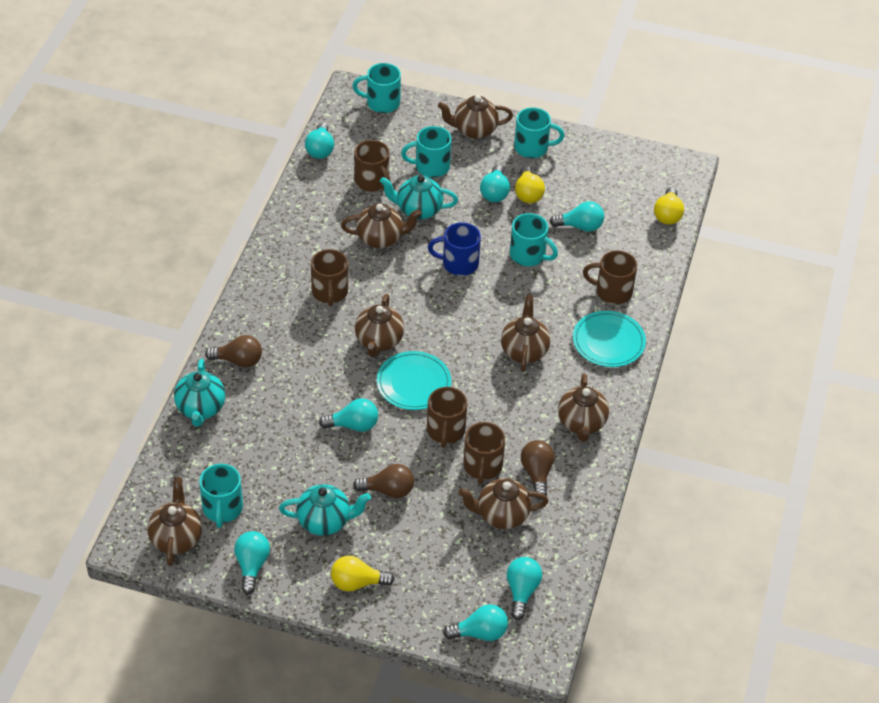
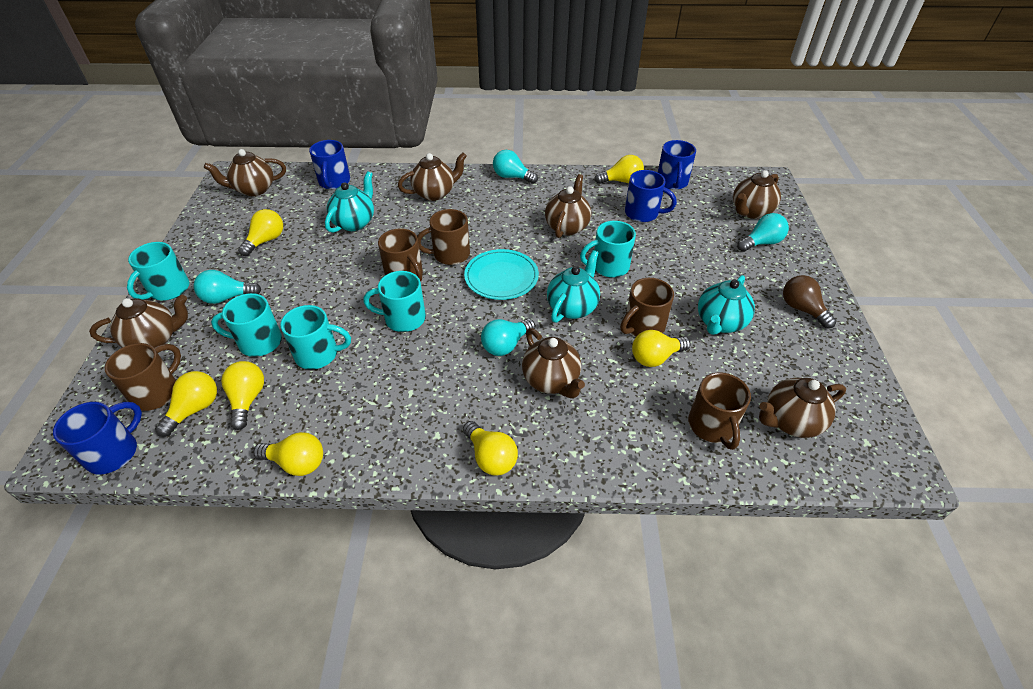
blue mug: [428,222,481,276] = 1 -> [53,402,142,474] [309,140,351,190] [625,170,677,222] [658,140,696,190] = 4
brown light bulb: [205,335,262,368] [353,464,414,498] [521,440,554,500] = 3 -> [783,275,837,328] = 1
turquoise light bulb: [234,531,270,594] [305,123,334,159] [319,398,378,432] [443,604,508,641] [480,165,510,202] [507,557,542,620] [550,201,604,232] = 7 -> [194,270,261,304] [481,319,535,356] [493,150,538,184] [737,213,789,252] = 4
turquoise plate: [376,351,451,410] [573,311,646,367] = 2 -> [464,249,539,300] = 1
yellow light bulb: [331,556,395,592] [515,166,545,203] [654,187,684,225] = 3 -> [155,371,217,437] [221,361,264,430] [238,209,283,256] [253,432,323,476] [463,421,518,475] [594,155,644,184] [632,330,690,367] = 7

